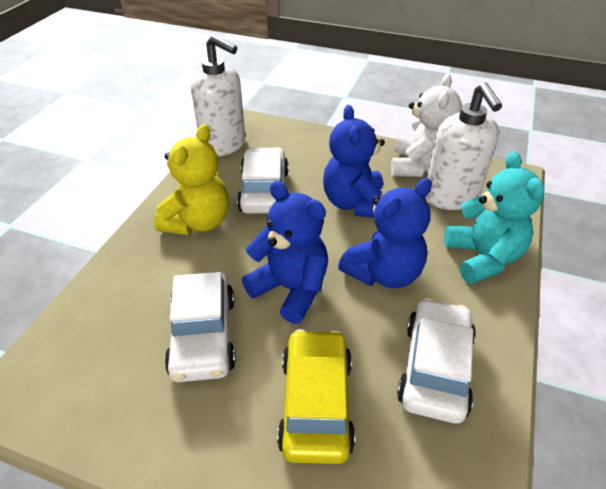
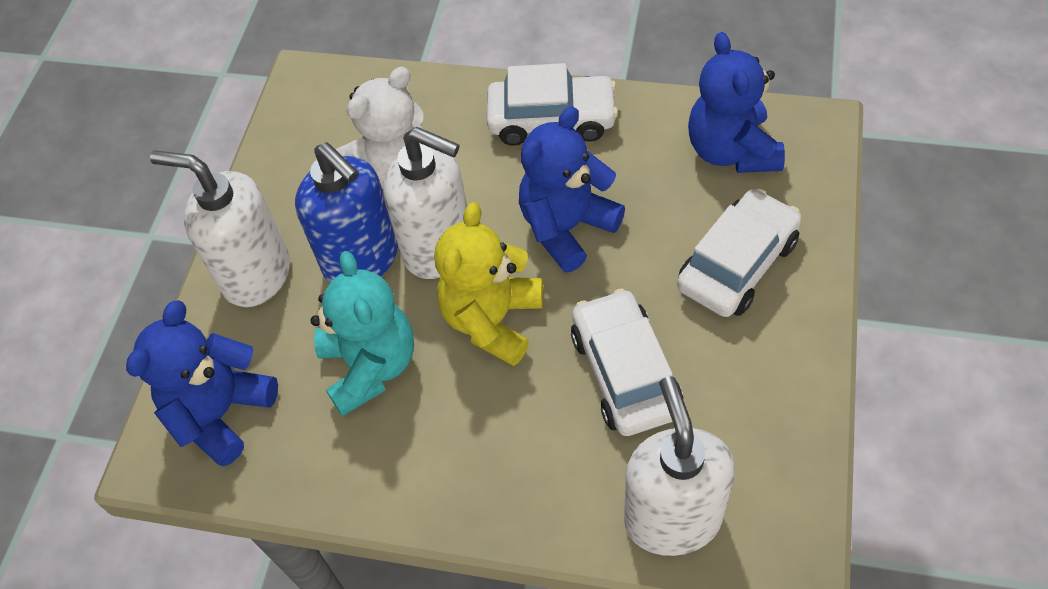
blue soap dispenser: none = 0 -> [295,142,398,283] = 1
white soap dispenser: [191,35,245,156] [425,82,502,210] = 2 -> [150,150,290,307] [383,127,467,279] [624,376,735,556] = 3
yellow car: [277,329,355,464] = 1 -> none = 0

